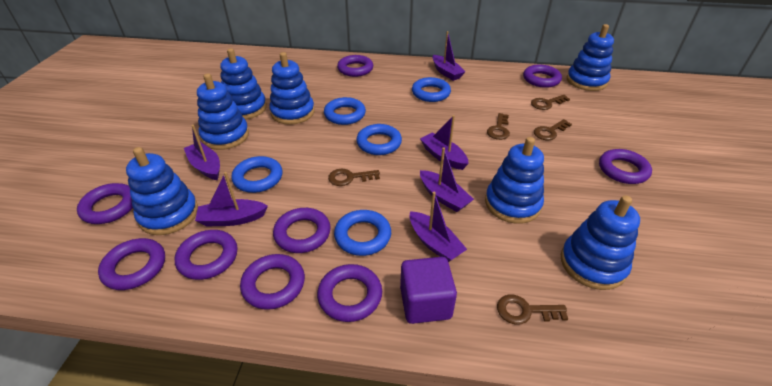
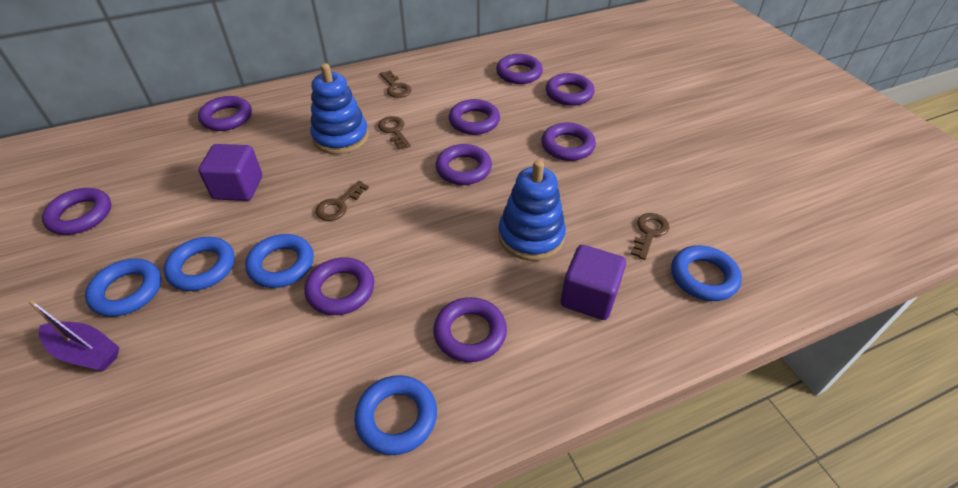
blue stacking toy: [126,147,198,235] [197,73,249,150] [220,48,267,120] [269,52,315,125] [485,137,544,224] [561,195,640,290] [567,24,614,91] = 7 -> [310,63,369,154] [498,160,566,261] = 2
brown key: [328,169,380,186] [487,113,510,140] [497,295,568,324] [531,95,570,110] [534,119,572,140] = 5 -> [316,181,369,221] [378,116,411,150] [380,71,412,98] [631,213,670,260] = 4
purple boat: [184,125,220,180] [195,172,268,226] [410,192,467,262] [420,115,469,170] [420,147,474,212] [433,31,465,81] = 6 -> [27,299,120,371] = 1
purple cube: [400,257,457,324] = 1 -> [198,144,262,201] [561,245,626,320] = 2

